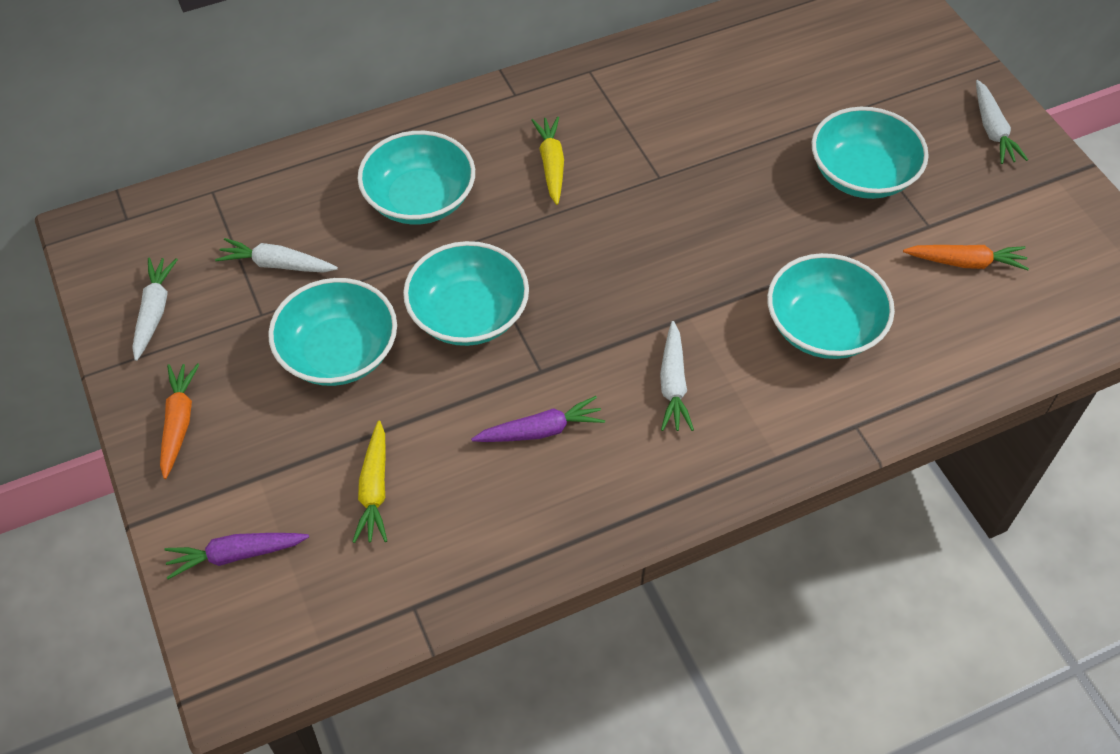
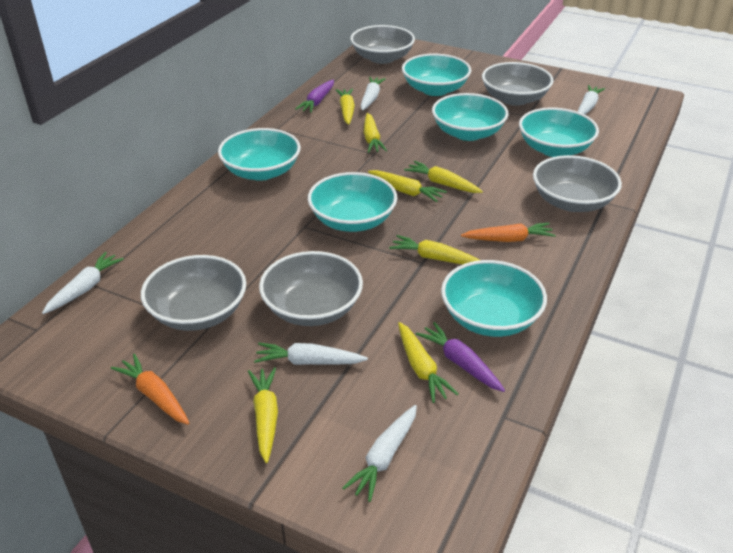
grey bowl: none = 0 -> [141,255,246,331] [259,251,363,326] [350,25,415,64] [482,62,553,106] [533,155,622,212] = 5
turquoise bowl: [268,278,397,386] [358,131,475,225] [403,241,529,346] [767,253,895,359] [812,107,929,199] = 5 -> [218,128,301,181] [308,172,397,232] [402,54,471,96] [432,93,509,141] [441,260,547,337] [519,108,599,157] = 6
white carrot: [132,258,178,361] [215,238,338,273] [660,321,694,431] [976,80,1028,164] = 4 -> [42,252,124,314] [254,343,368,365] [342,405,417,502] [360,77,386,111] [578,85,605,115] = 5
yellow carrot: [352,420,387,543] [532,117,564,205] = 2 -> [248,367,278,463] [336,89,355,125] [364,113,387,153] [368,170,447,202] [389,235,479,264] [398,322,459,403] [404,161,483,193] = 7

